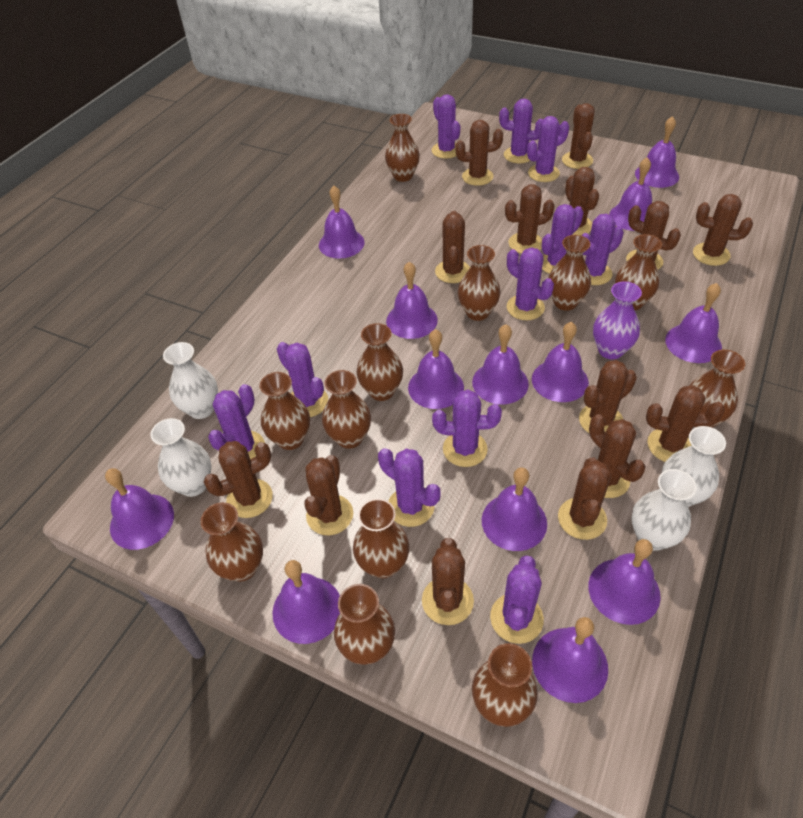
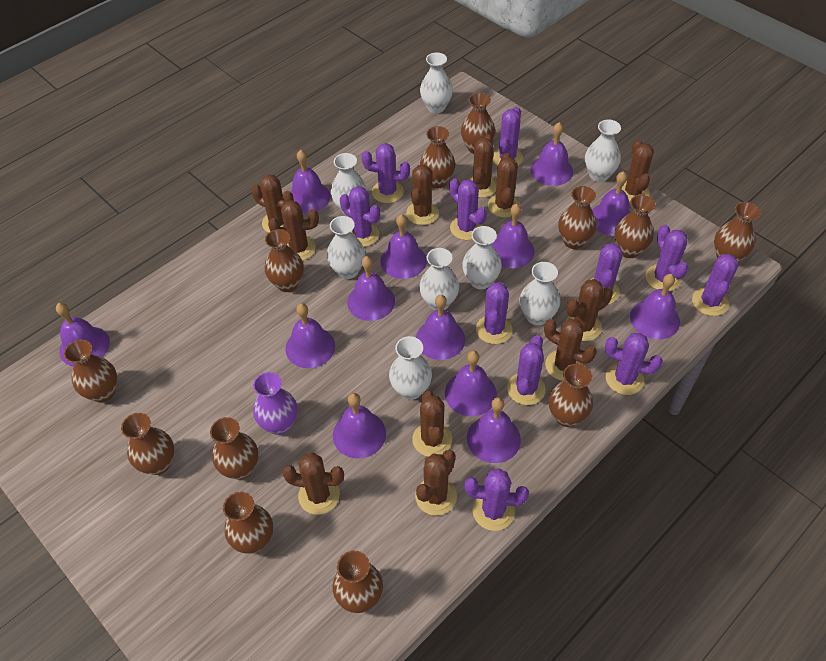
brown cactus: [204,441,273,518] [305,455,353,535] [422,538,474,625] [435,211,470,283] [455,120,503,186] [505,184,555,254] [558,457,611,540] [562,103,595,169] [565,167,599,235] [579,360,637,433] [589,414,645,498] [626,201,681,270] [646,385,725,462] [693,194,753,266] = 14 -> [251,175,294,233] [268,200,319,261] [282,453,344,515] [406,165,439,225] [412,391,452,457] [415,450,457,516] [469,134,497,198] [488,153,521,217] [544,319,597,381] [566,279,613,341] [622,140,654,202] = 11
white vase: [150,418,211,497] [163,342,218,419] [632,469,697,551] [662,426,726,507] = 4 -> [327,216,365,279] [331,153,367,215] [389,336,432,400] [419,248,459,310] [420,52,453,113] [462,226,502,289] [520,262,560,325] [585,120,621,182] = 8

